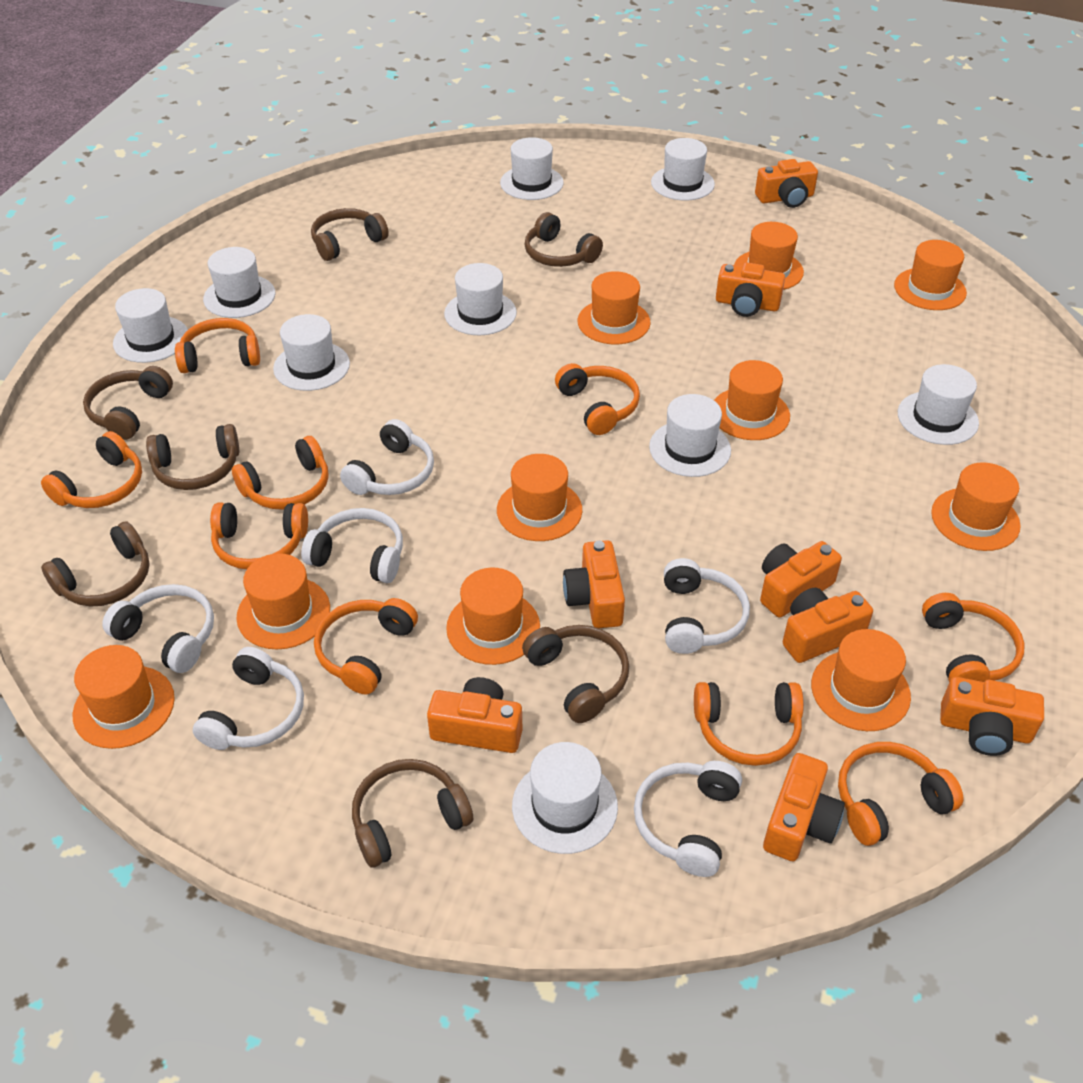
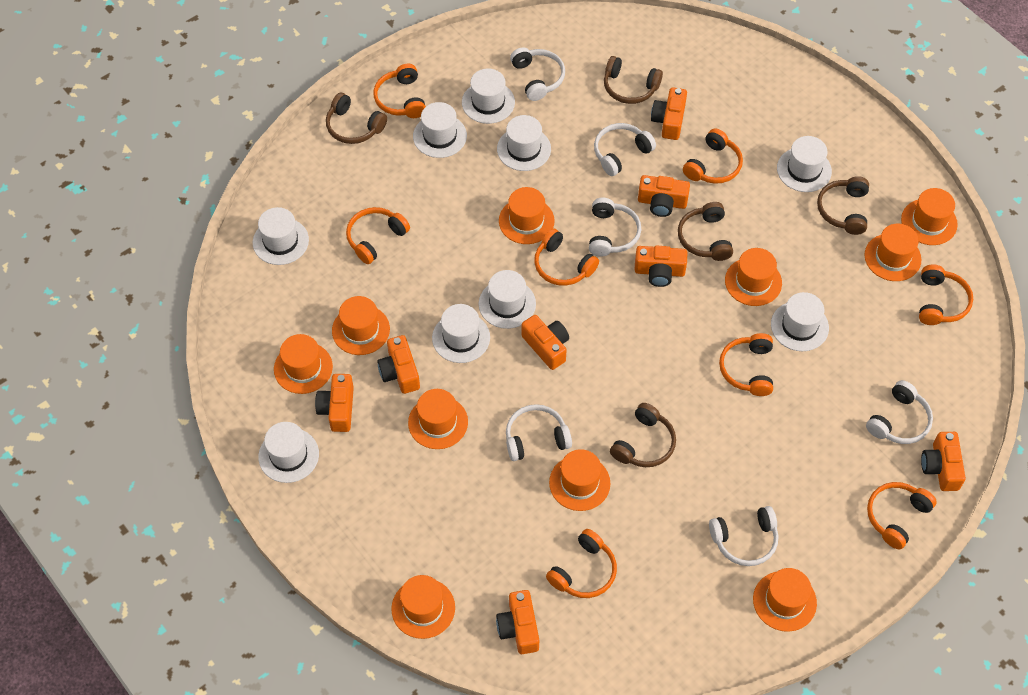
brown headphones: [41,521,150,606] [83,366,173,440] [146,424,239,490] [311,208,389,261] [352,759,473,868] [522,625,629,723] [525,212,603,267] = 7 -> [326,93,387,144] [604,56,663,104] [610,403,676,467] [678,202,733,261] [817,176,869,235] = 5
orange headphones: [41,431,142,508] [175,318,260,373] [210,502,308,569] [232,436,329,510] [314,598,418,694] [555,363,640,435] [694,682,804,766] [838,742,963,846] [922,593,1025,682] = 9 -> [346,207,410,264] [373,64,426,118] [534,228,599,286] [546,529,617,598] [683,128,743,184] [719,333,773,396] [867,482,937,549] [919,264,973,325] = 8

